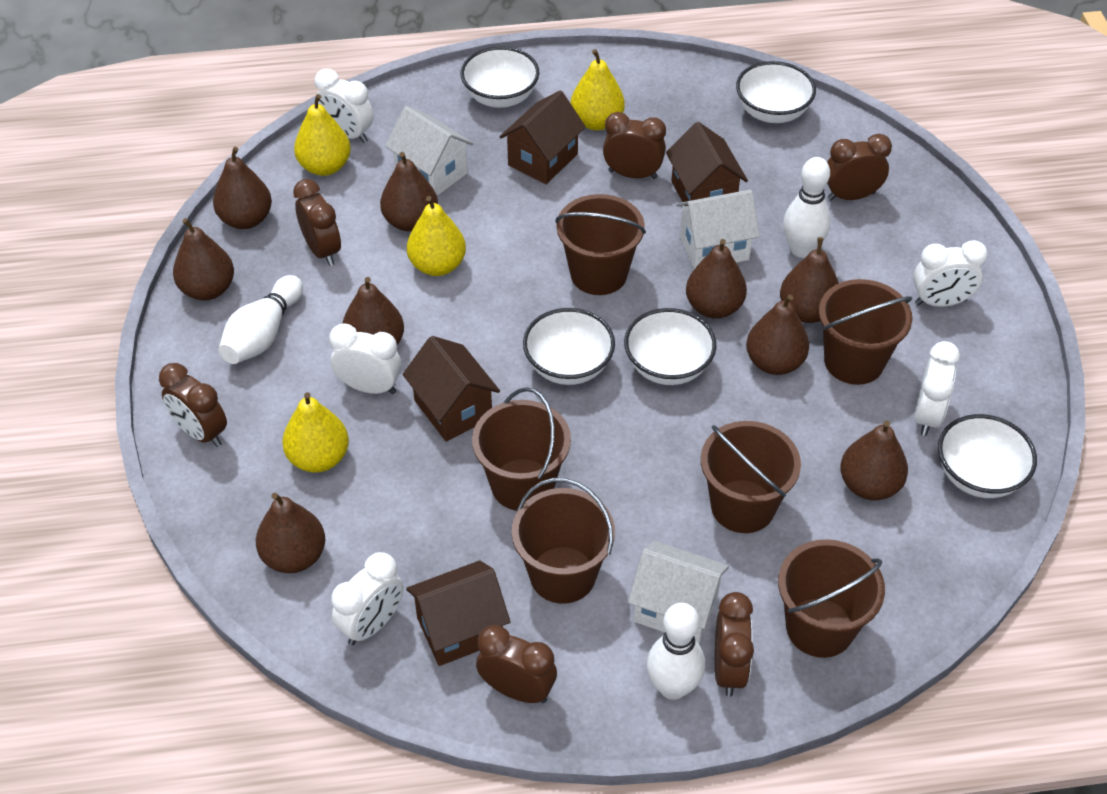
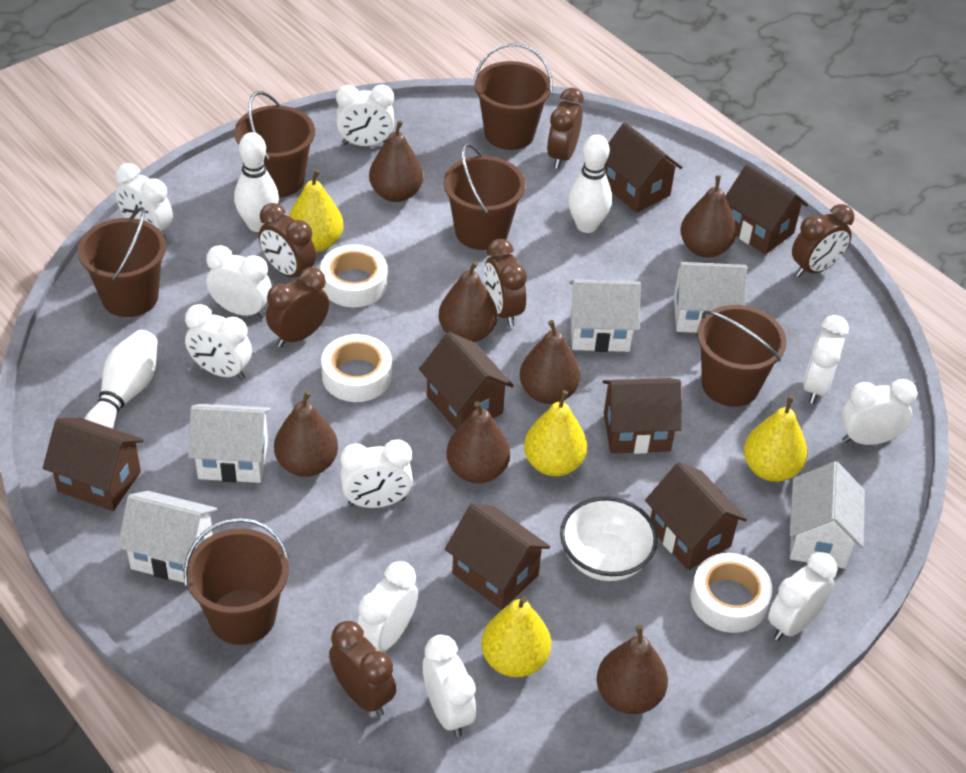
brown house: [403,336,500,441] [406,560,510,666] [499,91,586,184] [666,122,748,206] = 4 -> [43,418,144,511] [419,332,514,430] [445,504,550,610] [603,378,682,454] [605,123,682,213] [645,462,747,570] [725,164,808,255] = 7
brown pear: [173,218,234,300] [213,147,272,229] [256,493,325,573] [342,277,404,345] [380,152,438,232] [686,239,747,319] [746,294,809,375] [780,237,839,323] [840,420,908,500] = 9 -> [274,391,338,477] [369,120,423,202] [439,261,497,342] [446,401,510,483] [520,320,580,404] [597,625,668,714] [680,175,737,258] = 7
white bowl: [460,46,539,108] [523,308,615,385] [624,308,716,385] [736,61,816,123] [938,414,1037,498] = 5 -> [560,497,658,581] = 1
white clock: [315,69,374,143] [329,323,402,394] [331,552,403,645] [913,240,988,307] [914,341,960,436] = 5 -> [115,163,173,240] [185,304,252,380] [206,245,272,318] [336,85,394,146] [340,439,413,508] [358,561,418,652] [423,635,476,737] [768,552,837,641] [803,315,849,404] [841,379,918,445] = 10
white house: [385,106,474,196] [628,541,729,644] [676,189,760,269] = 3 -> [118,491,217,583] [188,404,271,483] [569,280,641,352] [674,262,747,333] [790,461,865,569] = 5
white tape: none = 0 -> [320,244,387,307] [321,334,392,402] [691,553,772,633] = 3

